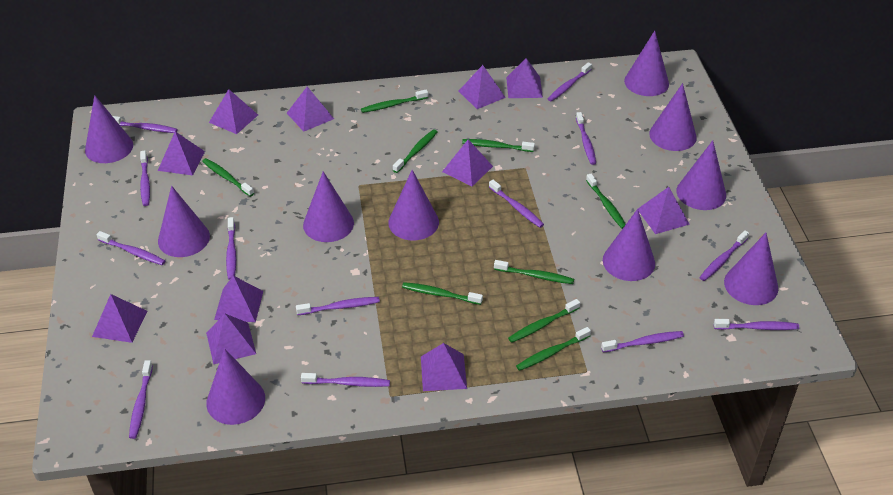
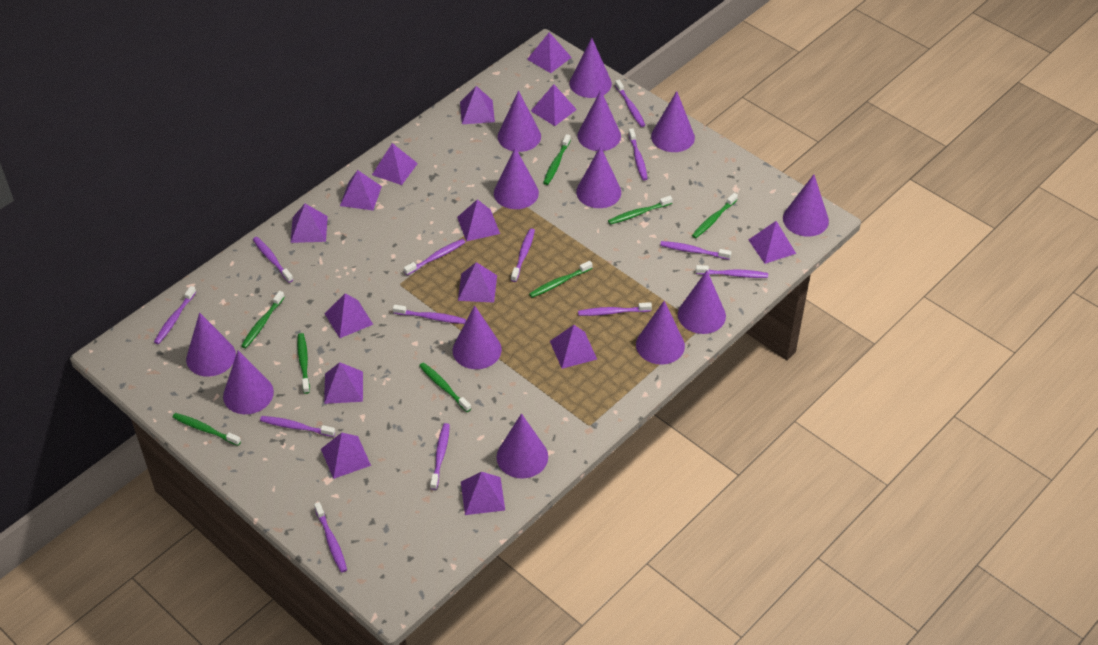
green toothbrush: [202,158,254,197] [361,90,428,113] [393,129,437,173] [402,282,483,305] [462,139,535,152] [494,260,574,284] [508,299,580,343] [516,327,591,371] [586,174,626,229] = 9 -> [172,413,241,446] [241,291,284,348] [297,333,310,394] [419,362,471,412] [529,261,593,298] [543,134,571,185] [608,196,673,225] [692,193,738,238] = 8
purple cone: [85,95,133,163] [158,186,210,257] [206,348,265,425] [303,171,354,242] [388,170,439,240] [603,209,655,281] [624,31,669,96] [649,83,697,151] [677,140,726,210] [724,233,778,305] = 10 -> [186,312,236,377] [223,350,274,414] [453,305,502,369] [494,147,539,209] [496,413,548,479] [497,90,541,152] [570,38,612,98] [576,146,621,208] [577,90,621,151] [636,301,685,365] [651,91,695,152] [678,271,726,334] [783,174,829,237] = 13
purple pyramid: [92,294,147,343] [158,131,205,176] [206,314,256,364] [209,89,258,134] [214,276,263,322] [287,87,334,132] [421,343,467,391] [442,140,493,186] [459,65,506,109] [506,58,543,98] [638,187,690,234] = 11 -> [291,204,328,243] [321,433,371,479] [324,362,363,404] [325,294,373,338] [340,170,382,210] [372,143,418,185] [457,199,500,242] [458,262,497,303] [460,86,495,124] [461,472,505,515] [527,32,572,73] [531,84,577,126] [550,325,597,369] [749,221,796,264] = 14

